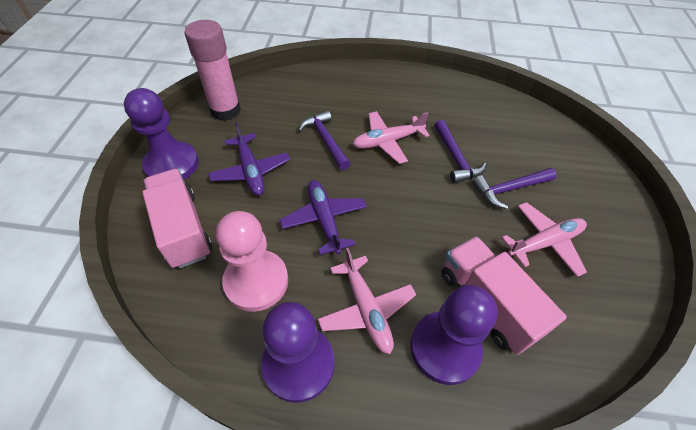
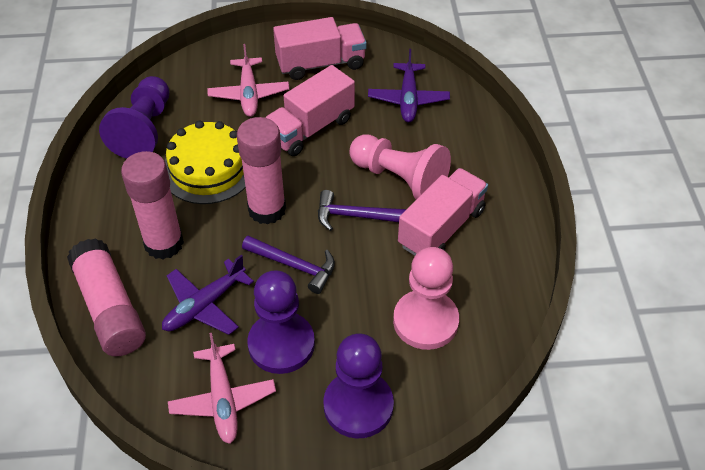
pink glue stick: [184,20,241,121] = 1 -> [67,238,146,357] [121,151,184,259] [237,117,286,225] = 3
pink pawn: [216,211,288,312] = 1 -> [349,135,451,200] [393,247,459,350] = 2
pink plane: [318,248,416,354] [353,111,430,164] [501,202,587,277] = 3 -> [168,333,276,444] [207,44,289,117] = 2
pink truck: [142,169,212,268] [441,236,567,355] = 2 -> [265,65,355,156] [273,17,367,80] [398,168,488,256] = 3
purple hammer: [298,110,351,170] [434,120,487,183] [472,168,556,209] = 3 -> [242,236,335,294] [318,190,406,231] = 2
yellow cake: none = 0 -> [165,120,246,204] = 1

